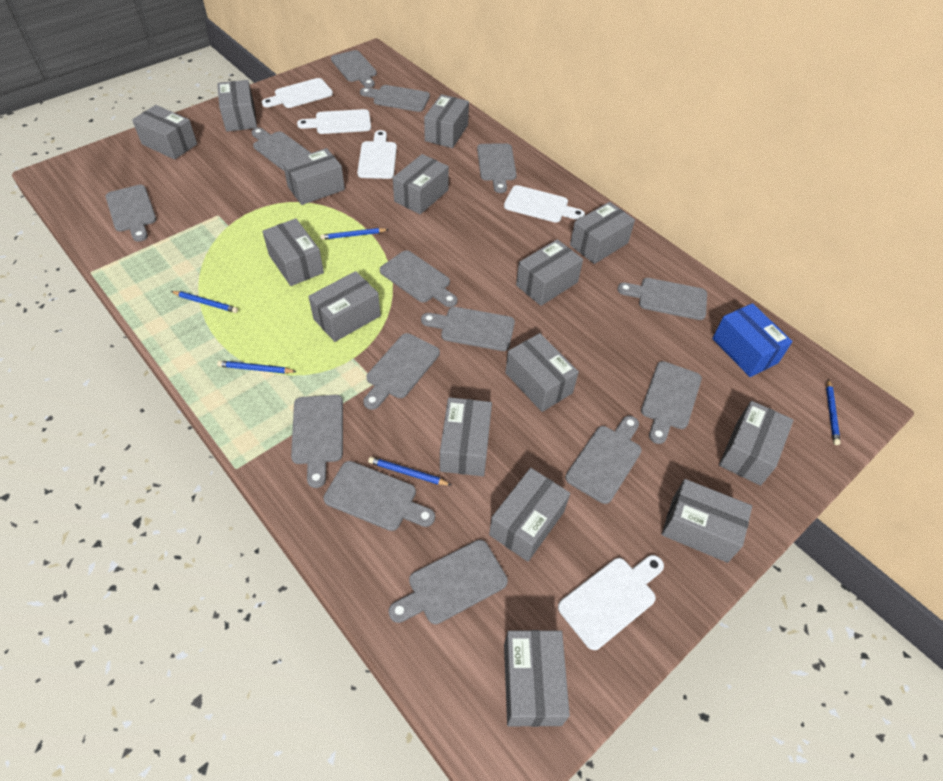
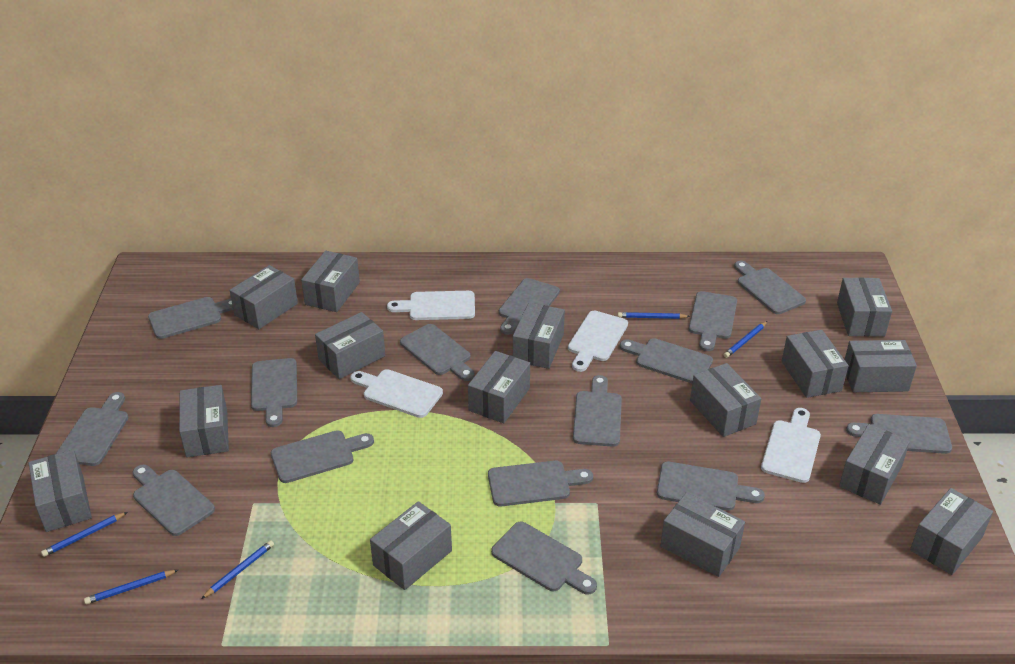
blue box: [712,303,793,377] = 1 -> none = 0
grey cutting board: [106,185,156,242] [252,128,311,170] [291,395,343,488] [323,461,435,531] [331,50,377,88] [360,85,430,112] [363,333,440,410] [380,250,458,307] [388,540,508,624] [421,307,515,351] [477,144,517,193] [565,416,642,504] [617,278,707,320] [641,361,702,444] = 14 -> [56,392,129,466] [133,464,215,536] [148,297,233,339] [251,358,297,427] [271,430,374,483] [400,324,475,381] [488,461,593,506] [491,522,597,595] [499,278,560,335] [573,375,622,447] [620,338,713,383] [657,462,765,511] [689,291,737,351] [734,261,806,314] [846,414,952,454] = 15
white cutting board: [262,78,333,108] [297,109,371,134] [357,130,397,179] [504,185,585,222] [558,555,664,650] = 5 -> [350,369,443,418] [387,291,475,320] [568,311,628,372] [761,408,821,483] = 4

